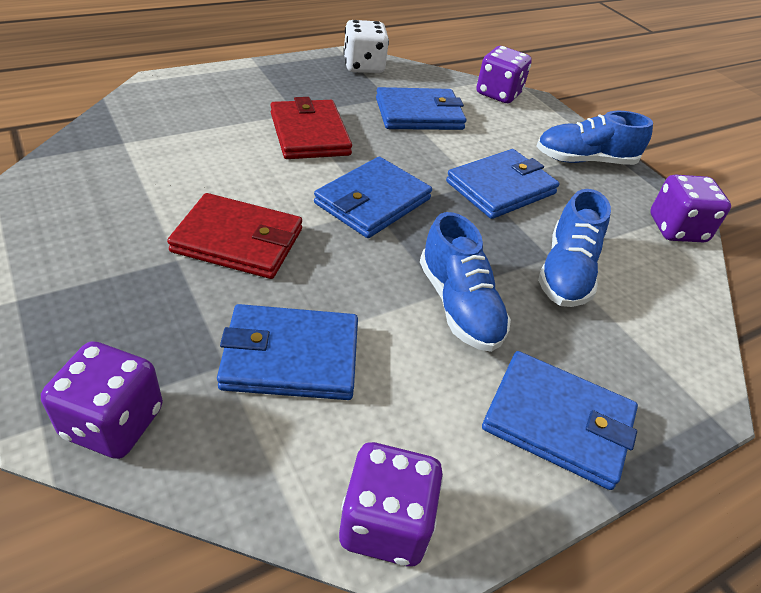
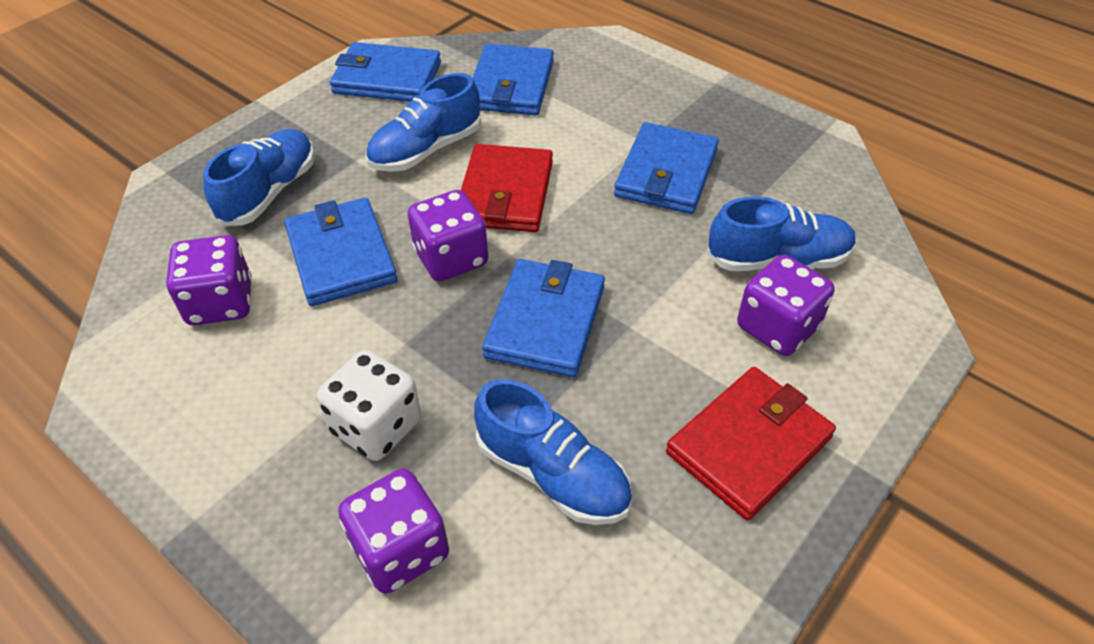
blue shoe: [420,212,511,352] [536,111,653,165] [538,189,611,307] = 3 -> [203,129,315,226] [366,73,481,172] [474,379,632,525] [707,197,857,271] = 4

